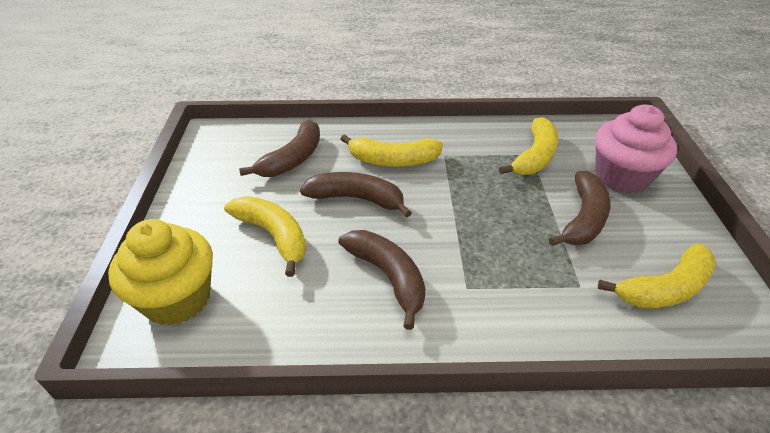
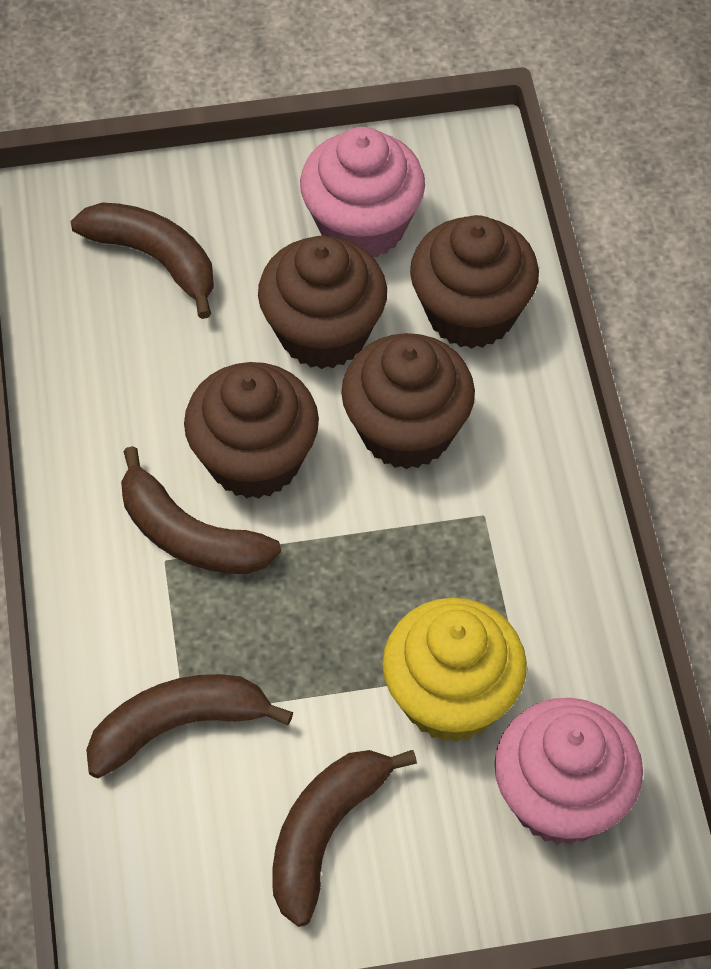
brown cupcake: none = 0 -> [184,362,319,499] [258,236,387,369] [341,333,475,469] [410,215,539,349] = 4
pink cupcake: [595,105,678,194] = 1 -> [300,127,425,258] [494,698,643,845] = 2
yellow banana: [224,196,306,277] [341,134,443,167] [499,117,558,175] [598,243,716,308] = 4 -> none = 0

